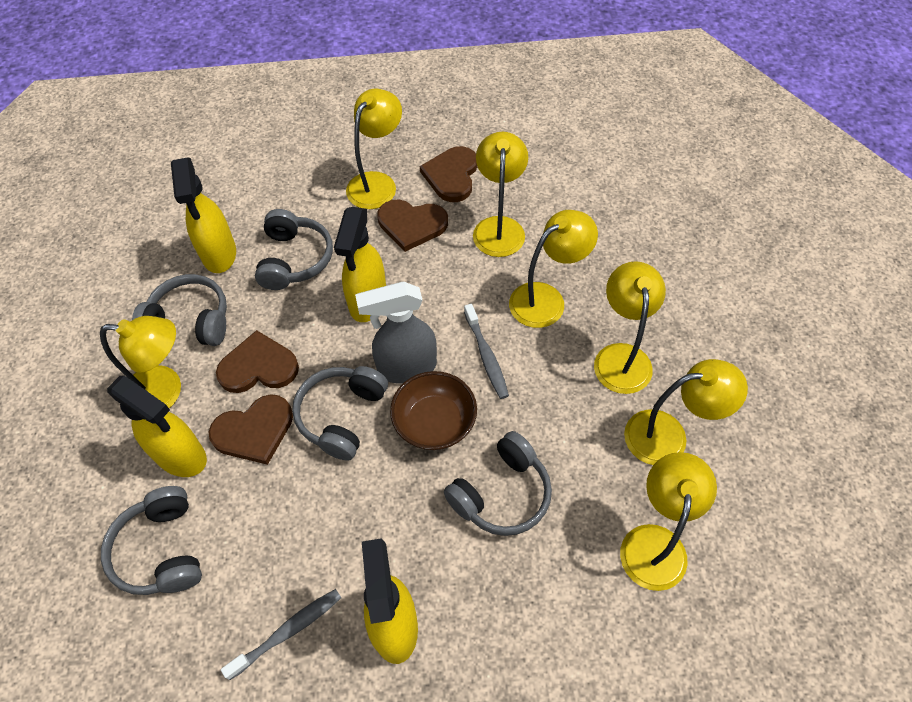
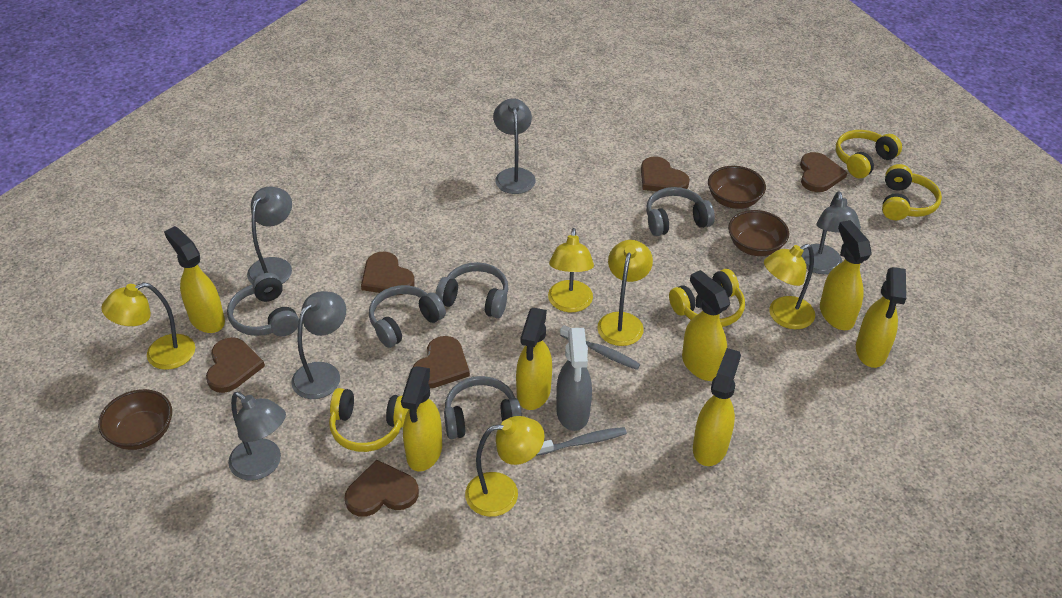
brown bowl: [390,371,477,450] = 1 -> [98,389,172,450] [708,166,766,209] [728,210,789,256] = 3
brown heart: [209,394,293,465] [216,330,299,393] [377,199,448,252] [420,146,478,202] = 4 -> [206,337,265,393] [344,460,419,516] [361,252,415,295] [413,336,470,388] [641,156,690,191] [800,152,848,192] = 6
grey lamp: none = 0 -> [228,392,286,480] [247,187,292,284] [291,291,346,399] [493,98,536,194] [802,191,861,274] = 5
yellow headphones: none = 0 -> [329,388,408,452] [669,269,745,327] [836,130,902,178] [882,164,942,220] = 4
yellow lamp: [100,316,181,408] [346,89,402,209] [473,132,528,257] [509,210,598,328] [594,261,666,394] [620,452,717,591] [624,359,748,465] = 7 -> [101,282,195,370] [465,416,545,517] [548,228,594,312] [597,240,653,346] [764,244,815,329] = 5
yellow spray bottle: [107,376,207,477] [171,158,236,273] [334,207,386,322] [362,538,418,664] = 4 -> [164,226,225,333] [401,366,442,471] [516,308,552,410] [682,270,730,381] [693,348,741,466] [820,220,872,330] [856,267,906,368] = 7

